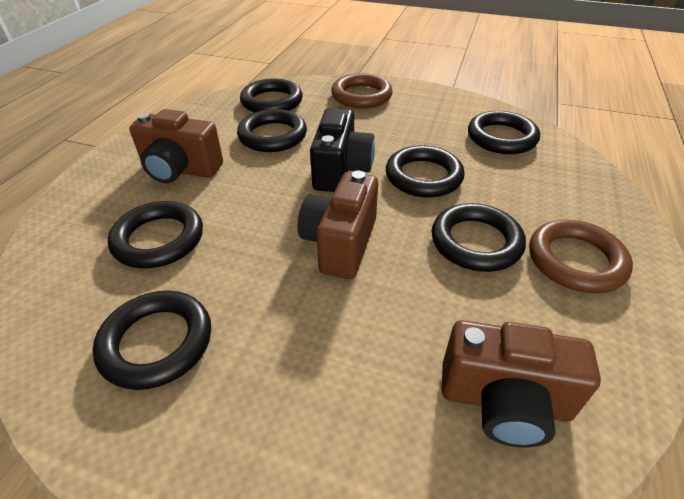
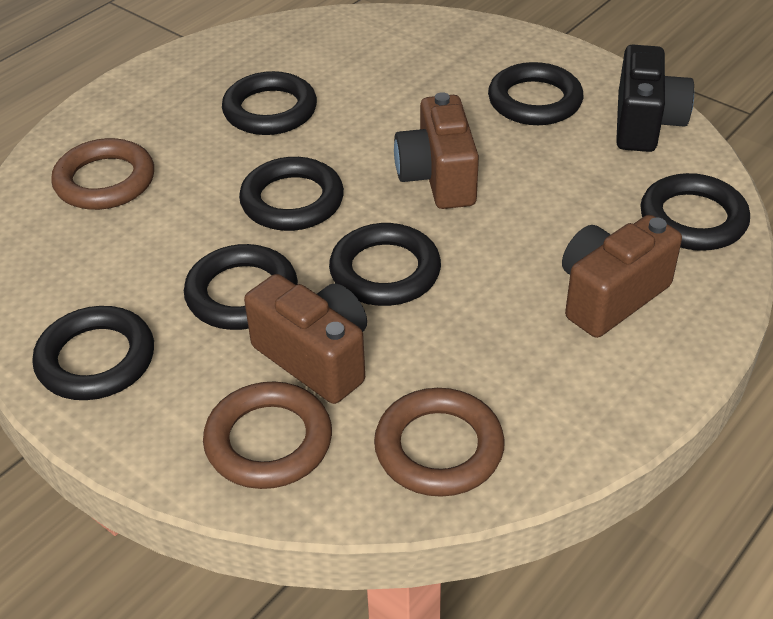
brown ring: [331,73,393,109] [529,220,633,293] = 2 -> [51,138,154,210] [203,382,332,489] [374,388,505,497] = 3

